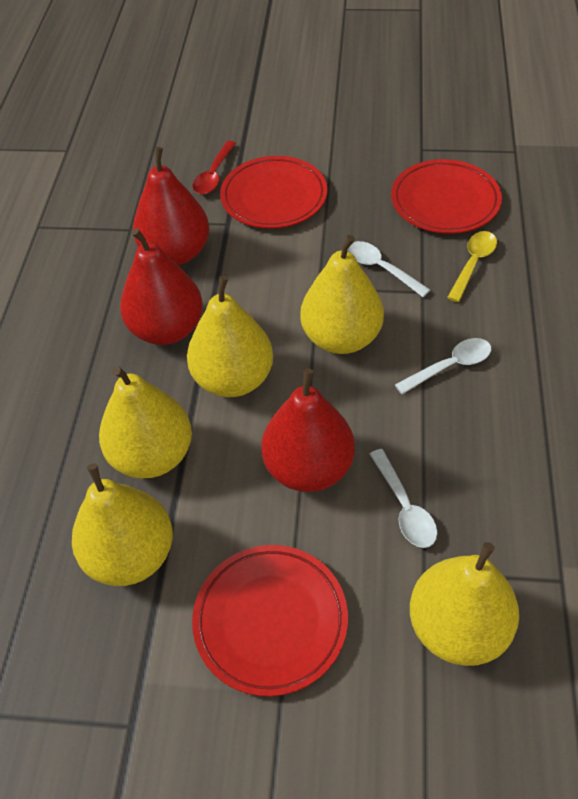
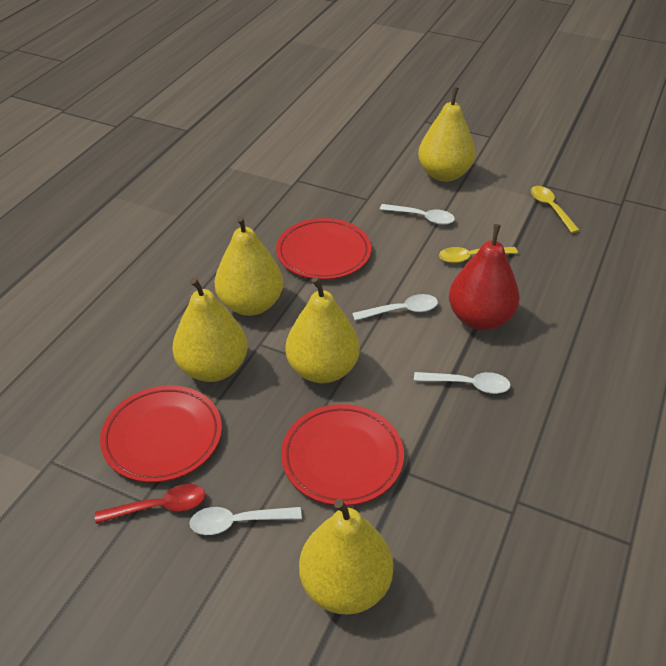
red pear: [120,228,203,345] [133,147,210,265] [261,368,355,492] = 3 -> [449,224,520,330] = 1
white spoon: [347,241,430,297] [369,449,437,548] [395,338,491,394] = 3 -> [189,507,302,535] [352,294,438,321] [380,204,455,225] [414,372,511,394] = 4
yellow spoon: [447,231,497,302] = 1 -> [439,247,518,263] [531,186,580,233] = 2

